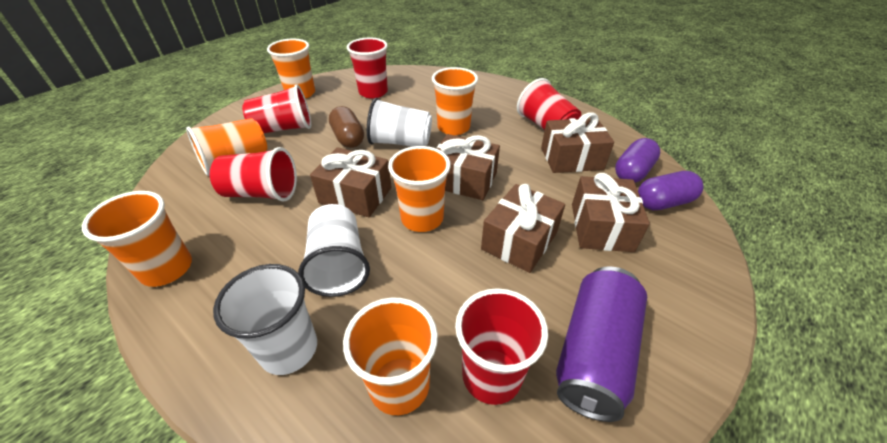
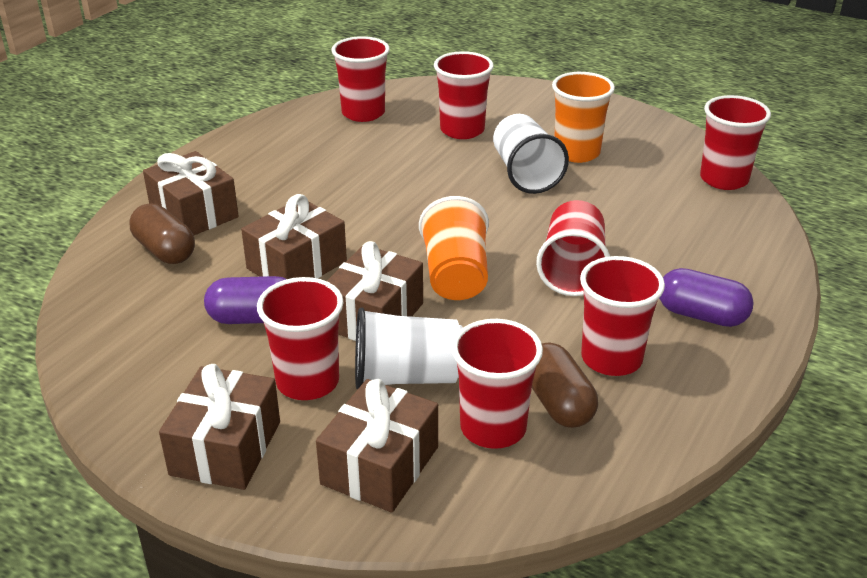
brown capsule: [329,106,364,148] = 1 -> [130,203,195,264] [532,342,598,428] = 2
orange cup: [82,191,192,287] [186,118,267,176] [267,39,315,99] [343,297,438,415] [388,146,451,232] [432,67,478,135] = 6 -> [419,196,489,300] [552,72,615,163] = 2
purple can: [556,267,647,422] = 1 -> none = 0
red cup: [210,147,297,202] [242,84,311,133] [347,38,388,99] [455,288,548,405] [517,78,581,130] = 5 -> [257,277,344,400] [331,36,390,122] [434,51,494,139] [452,319,543,449] [536,200,610,296] [580,256,665,376] [700,95,771,190] = 7
white cup: [213,264,317,375] [298,204,370,297] [367,98,432,147] = 3 -> [355,308,463,390] [493,114,569,194] = 2

